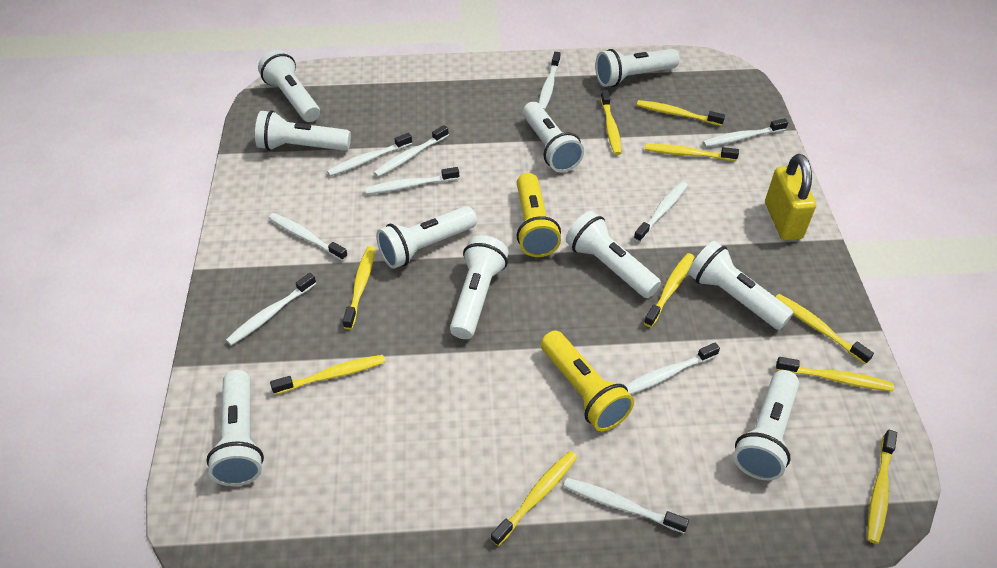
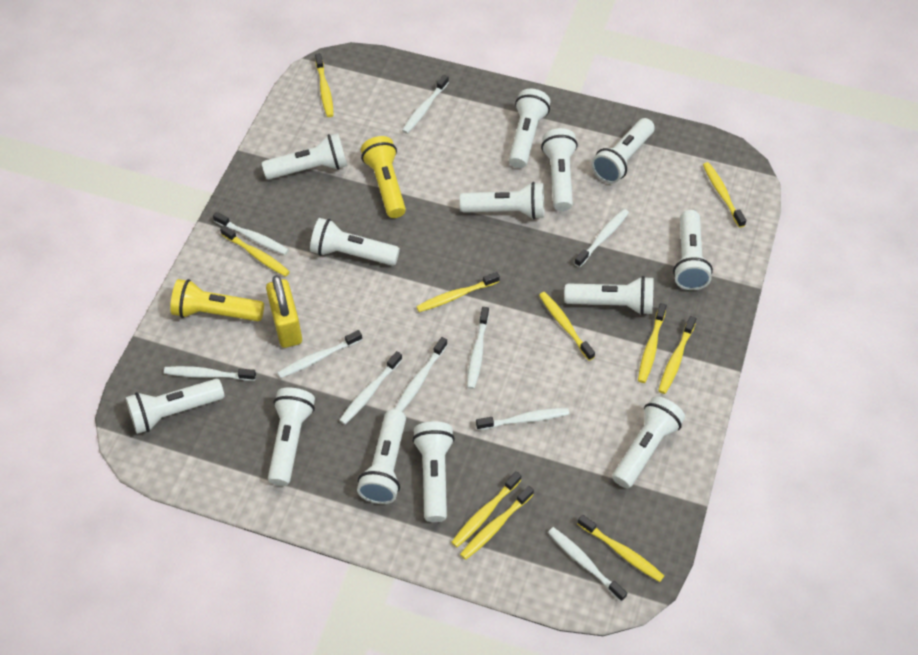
white flashlight: [206,370,264,486] [255,110,351,151] [258,49,320,122] [376,206,477,269] [450,235,509,339] [523,102,584,172] [566,211,661,298] [595,49,680,87] [688,241,794,330] [733,370,799,480] = 10 -> [126,379,225,434] [262,133,347,179] [268,387,315,486] [310,218,400,266] [357,409,406,504] [412,422,455,522] [460,182,544,219] [509,89,550,168] [541,128,578,211] [564,276,654,315] [592,118,655,183] [612,396,685,488] [673,210,713,290] = 13

